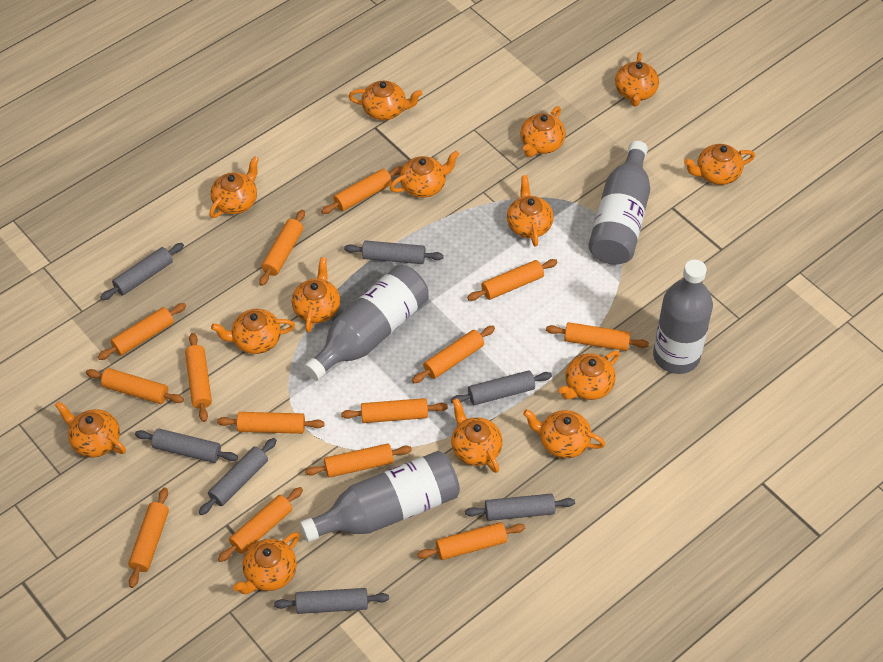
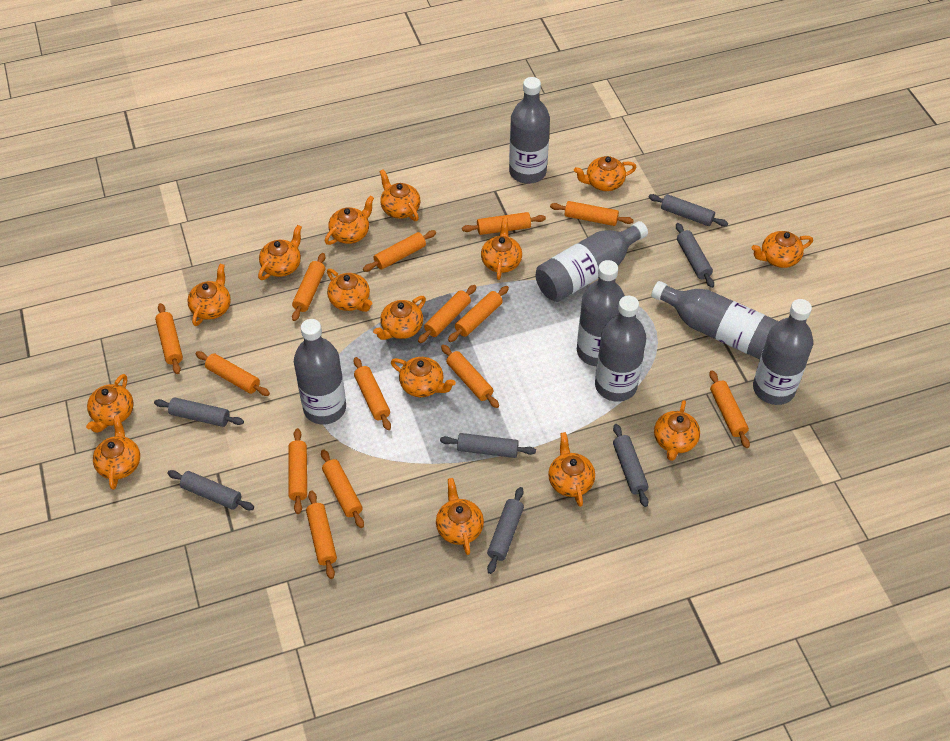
grey bottle: [300,451,460,542] [304,265,429,381] [589,141,650,265] [653,259,713,374] = 4 -> [294,319,346,424] [509,77,550,184] [536,221,648,302] [577,260,625,366] [595,296,646,402] [651,281,779,359] [753,299,813,405] = 7
orange teapot: [55,402,126,457] [209,156,259,218] [211,309,295,354] [233,532,300,594] [292,257,340,333] [348,81,423,120] [390,151,460,198] [451,398,503,473] [507,175,554,247] [520,106,566,157] [523,409,605,458] [558,351,620,400] [615,52,659,106] [684,144,755,185] = 14 -> [86,374,134,433] [93,415,140,490] [187,264,231,326] [258,225,302,280] [325,195,374,245] [327,269,372,312] [373,296,426,340] [379,169,420,221] [391,357,456,397] [436,478,484,555] [481,218,522,280] [548,432,595,507] [574,156,637,191] [654,400,700,461] [751,231,813,268] = 15

